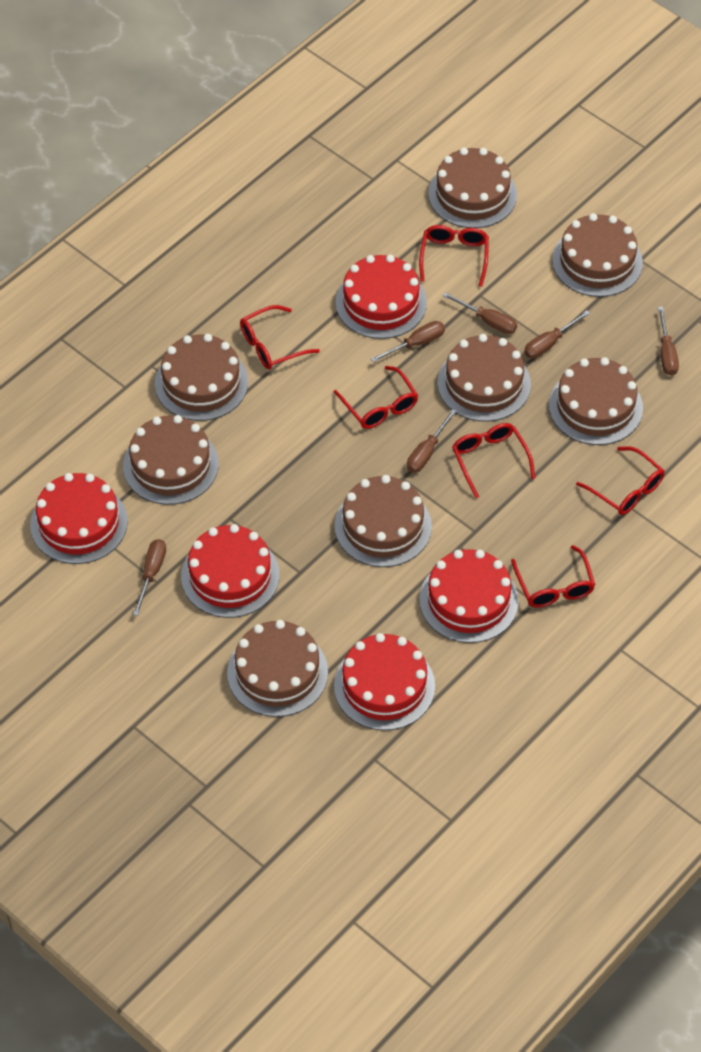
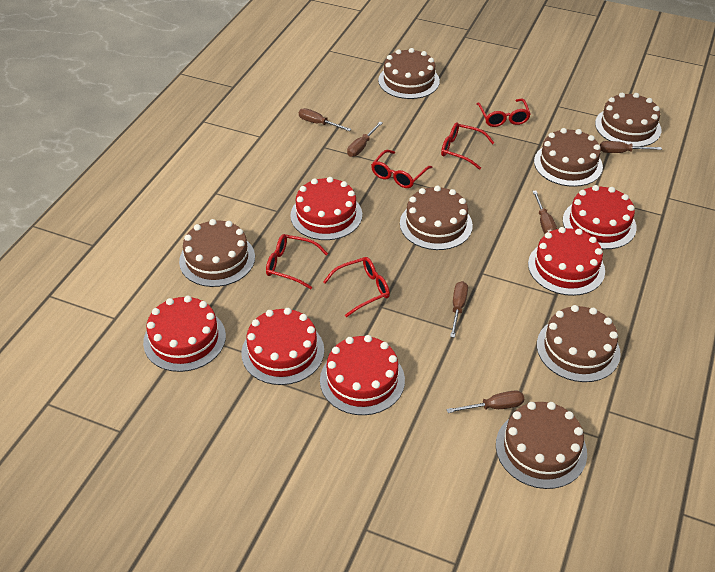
brown cake: [123,415,218,505] [155,334,248,421] [227,620,328,717] [335,475,432,567] [428,148,517,228] [437,334,531,422] [549,357,643,445] [552,213,643,297] = 8 -> [179,219,255,287] [378,48,440,99] [400,186,473,250] [496,402,587,489] [534,128,603,187] [537,305,621,382] [595,93,661,147] = 7
red cake: [30,473,128,564] [181,524,279,618] [334,633,435,731] [335,255,427,339] [419,549,519,643] = 5 -> [143,296,226,372] [241,308,324,385] [290,177,362,240] [320,335,405,415] [528,227,605,296] [563,185,637,249] = 6
red glasses: [240,305,320,370] [334,366,418,429] [419,225,489,287] [452,423,535,498] [511,545,595,608] [576,446,665,515] = 6 -> [266,234,328,289] [323,257,390,317] [371,150,433,188] [441,122,494,170] [477,99,531,127] = 5

